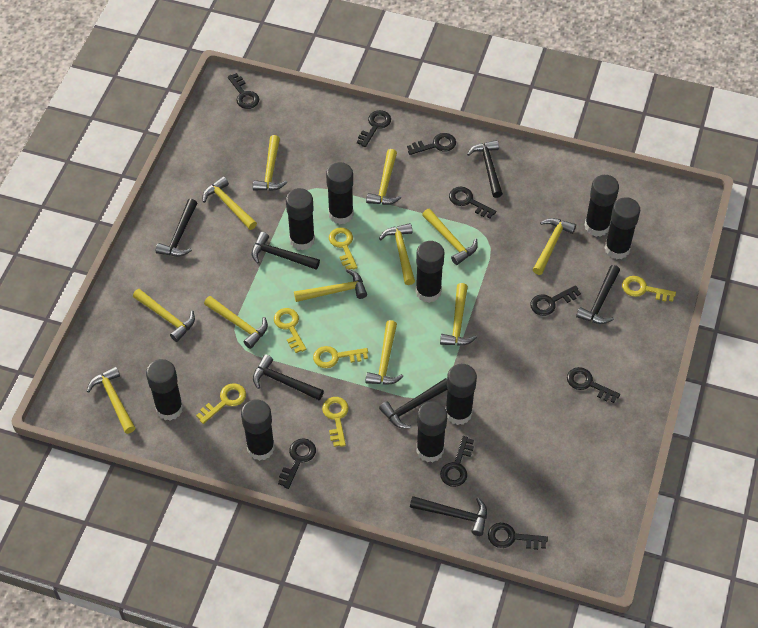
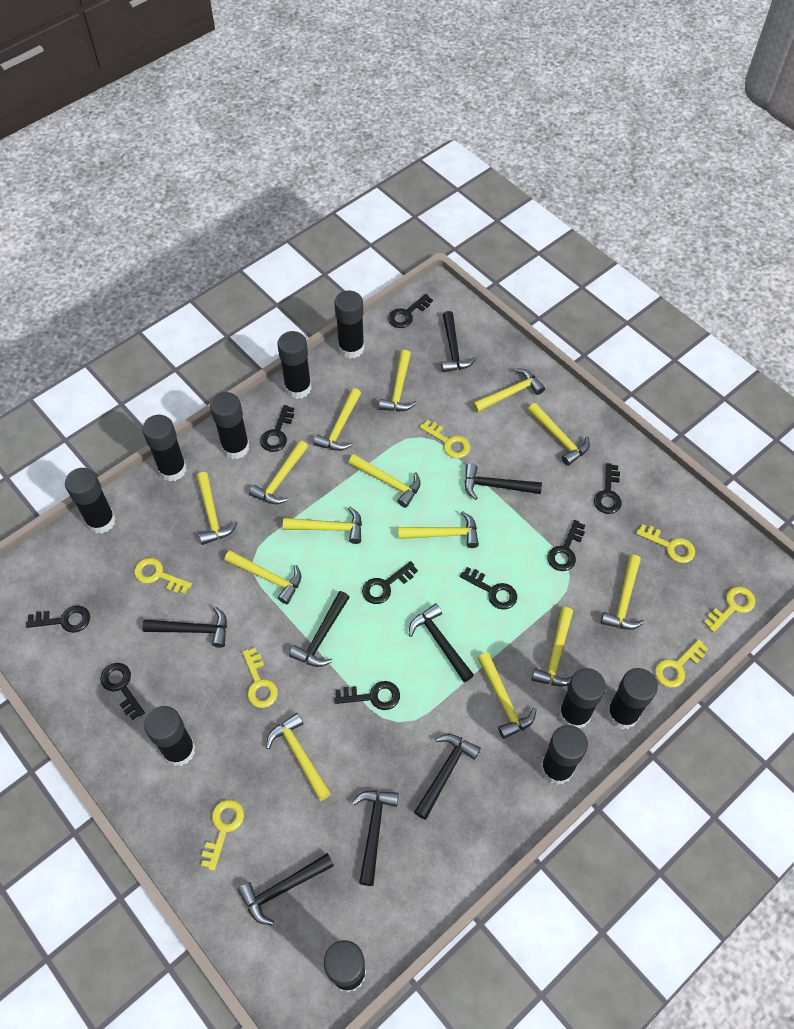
black glue stick: [146,359,183,421] [241,399,275,461] [286,188,315,251] [326,162,354,224] [416,241,444,303] [417,401,447,462] [445,364,477,425] [585,175,619,237] [605,197,640,259] = 9 -> [65,468,116,534] [142,415,187,481] [144,706,196,766] [210,392,250,459] [277,331,312,399] [324,940,366,992] [334,290,364,359] [541,725,588,785] [559,668,606,729] [607,668,658,729] = 10
black hammer: [156,199,197,256] [252,232,320,270] [253,354,324,400] [379,378,448,429] [410,496,487,536] [467,140,503,198] [576,265,620,324] = 7 -> [142,607,227,648] [238,853,334,925] [289,591,350,667] [352,790,399,886] [409,604,474,682] [414,734,481,820] [441,311,476,372] [464,463,542,500] = 8
yellow hammer: [87,366,135,434] [133,289,195,342] [203,176,257,230] [204,296,268,349] [253,135,287,191] [294,269,367,302] [365,320,403,385] [366,149,401,205] [379,223,415,285] [422,209,478,265] [440,283,477,346] [533,218,576,275] = 12 -> [196,472,237,545] [224,551,301,604] [249,440,308,504] [266,713,331,801] [283,507,362,544] [313,388,361,451] [349,454,421,508] [379,350,417,411] [398,511,479,548] [472,368,545,413] [477,653,537,739] [528,403,590,466] [531,607,573,686] [601,554,645,630] = 14
yellow key: [196,383,246,424] [274,308,306,353] [313,346,368,368] [322,397,349,447] [329,228,358,270] [622,276,676,302] = 6 -> [134,558,192,594] [201,799,244,871] [242,648,278,708] [420,420,470,458] [636,524,695,563] [655,639,708,688] [704,586,755,632] = 7

